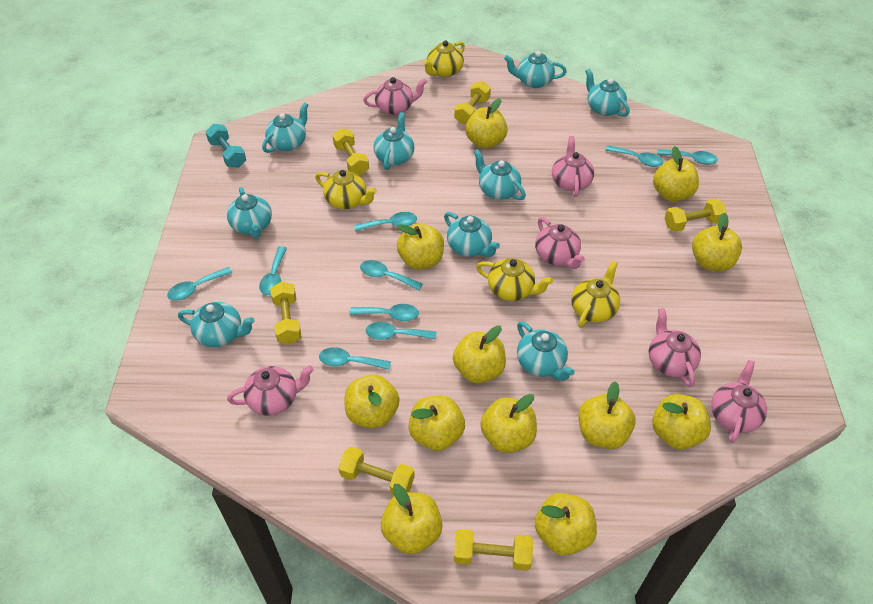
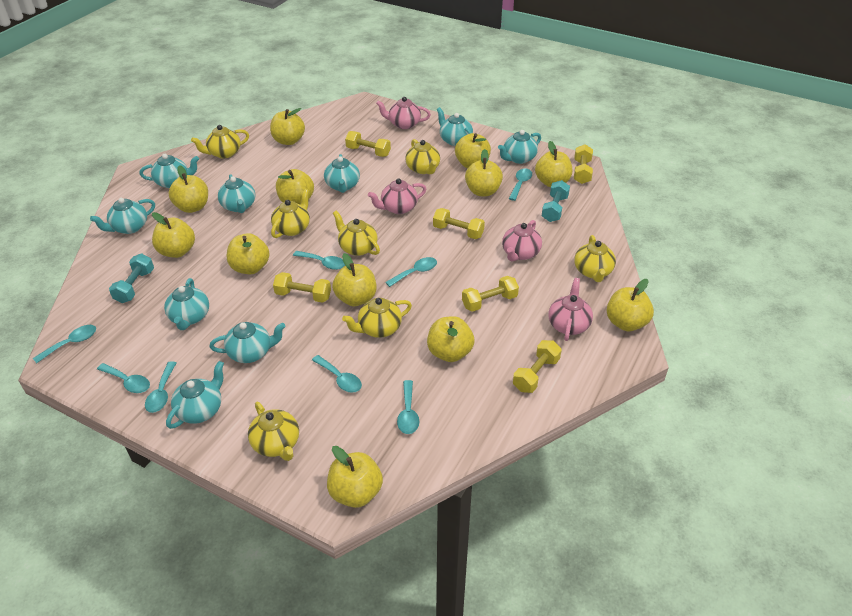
pink teapot: [227,365,314,416] [363,77,427,115] [535,217,585,269] [552,136,594,197] [649,308,701,387] [711,360,767,443] = 6 -> [368,179,426,214] [376,97,431,129] [502,220,542,262] [548,278,593,341] = 4
turquoise dumbbell: [206,124,246,168] = 1 -> [109,254,154,303] [542,180,570,222] = 2
turquoise spoon: [167,267,232,300] [259,246,287,295] [319,347,391,370] [350,304,419,321] [354,212,417,231] [360,260,423,290] [366,322,436,340] [605,145,663,167] [657,149,718,165] = 9 -> [33,325,96,363] [97,363,150,393] [145,361,176,413] [293,251,345,270] [312,355,362,393] [385,257,437,287] [397,380,419,434] [509,169,532,201] = 8
yellow teapot: [315,170,377,209] [423,40,465,77] [476,258,553,301] [571,261,620,328] = 4 -> [191,125,249,159] [248,402,299,461] [271,189,310,238] [333,211,380,256] [342,298,412,338] [405,139,440,174] [574,235,616,282] = 7

